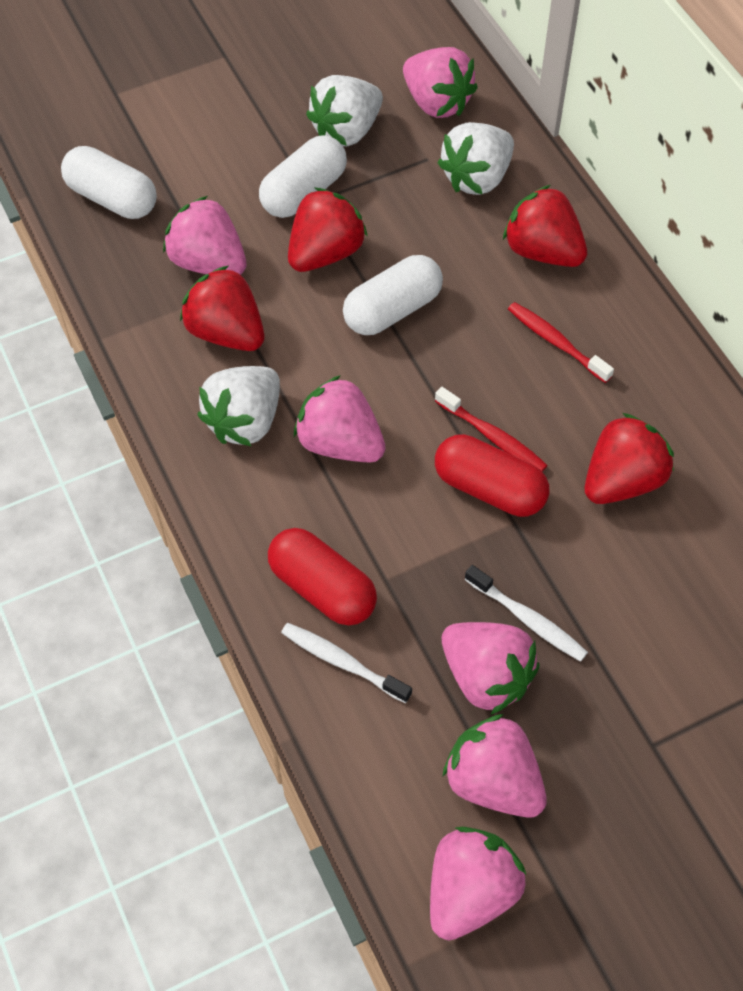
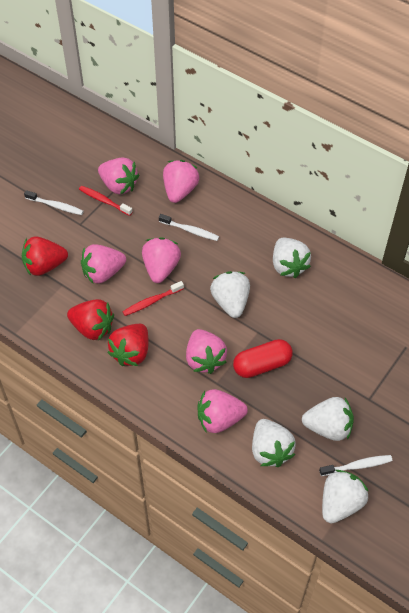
red capsule: [268,528,377,626] [435,434,549,517] = 2 -> [233,339,293,378] = 1
red strawberry: [180,266,264,351] [288,187,368,272] [503,185,587,267] [585,413,674,504] = 4 -> [22,236,68,276] [67,299,114,341] [107,324,148,366] = 3
white capsule: [61,146,157,219] [259,135,347,218] [343,255,443,335] = 3 -> none = 0
white strawberry: [197,366,280,446] [306,75,383,147] [437,122,514,195] = 3 -> [210,271,250,318] [252,419,296,467] [273,238,311,278] [302,397,354,441] [322,470,368,523] = 5
white toothbrush: [281,623,412,703] [464,565,588,662] = 2 -> [24,190,84,215] [159,214,219,241] [319,455,393,476] = 3

